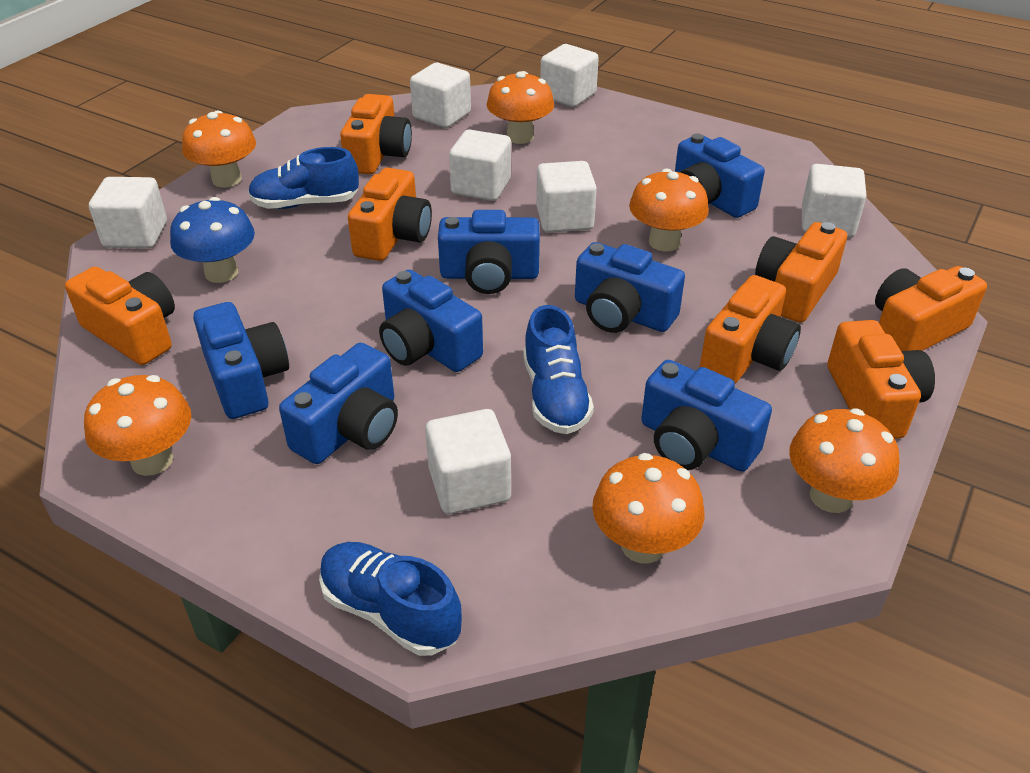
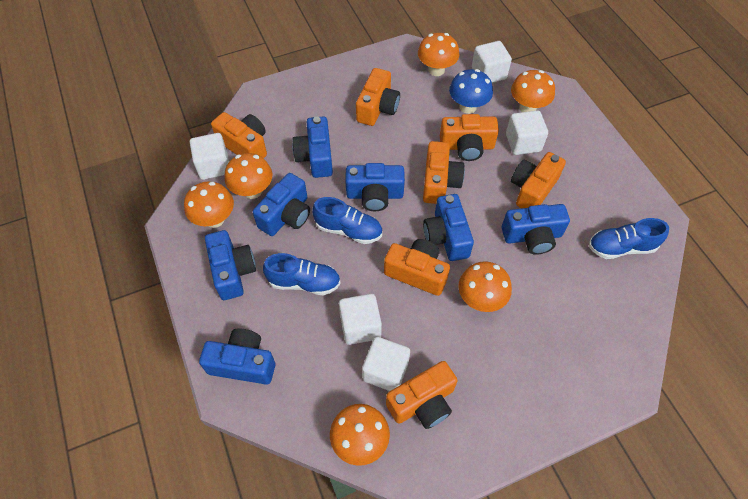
white cube: [89,177,167,248] [410,63,471,128] [425,409,511,514] [449,129,511,201] [536,161,597,233] [540,44,599,107] [802,164,867,237] = 7 -> [190,133,229,180] [339,294,382,345] [362,337,410,391] [472,41,512,83] [506,110,548,155] = 5

